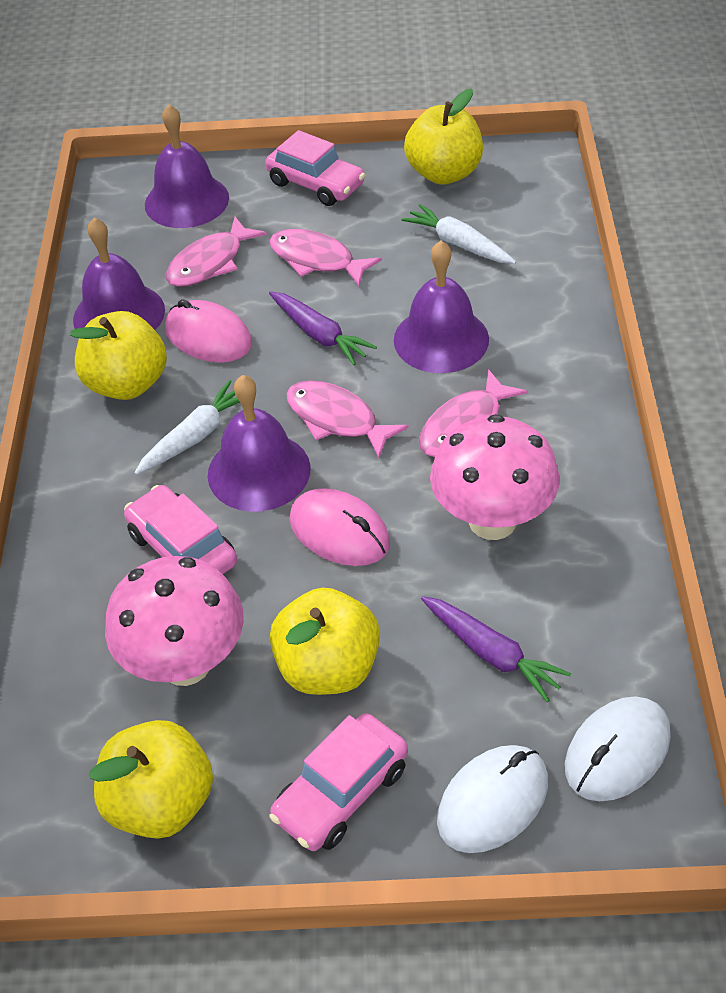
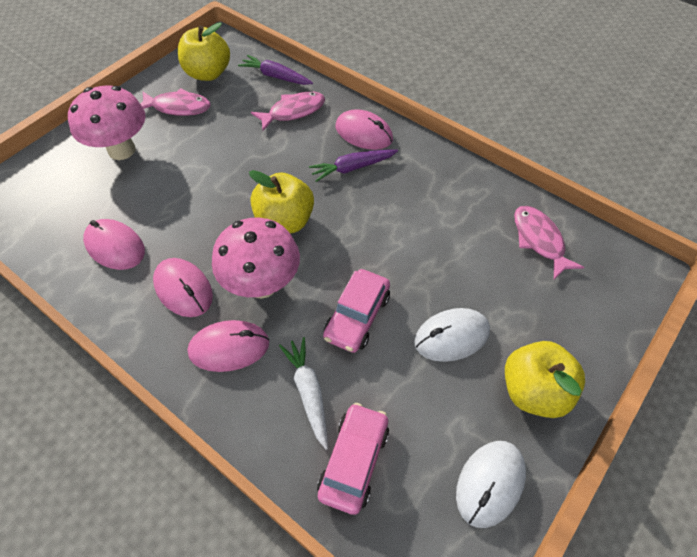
pink car: [124,485,237,574] [265,130,365,206] [269,713,408,851] = 3 -> [317,403,389,515] [323,269,390,353] = 2
pink fish: [166,217,267,287] [269,229,382,286] [286,380,409,458] [419,369,528,457] = 4 -> [140,88,211,116] [251,92,325,131] [514,206,584,279] = 3
pink mouse: [165,299,252,363] [289,488,390,566] = 2 -> [83,219,145,270] [153,258,213,317] [187,320,269,372] [336,109,393,150] = 4
purple bell: [73,217,165,330] [145,104,229,228] [208,375,311,512] [394,241,489,373] = 4 -> none = 0
white carrot: [135,380,240,475] [402,204,516,264] = 2 -> [279,337,328,450] = 1
yellow apple: [70,311,167,400] [89,720,213,839] [270,588,380,695] [404,89,483,184] = 4 -> [178,22,230,81] [249,170,314,233] [505,341,585,418] = 3

